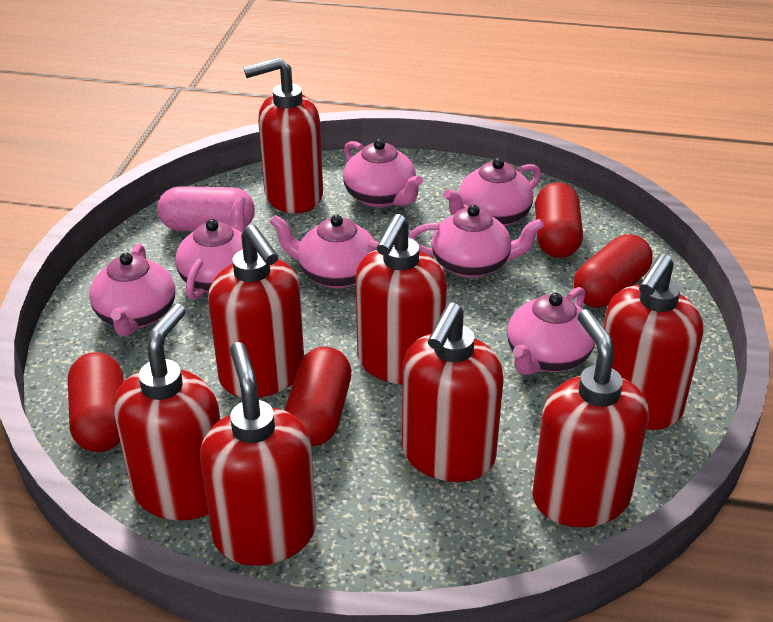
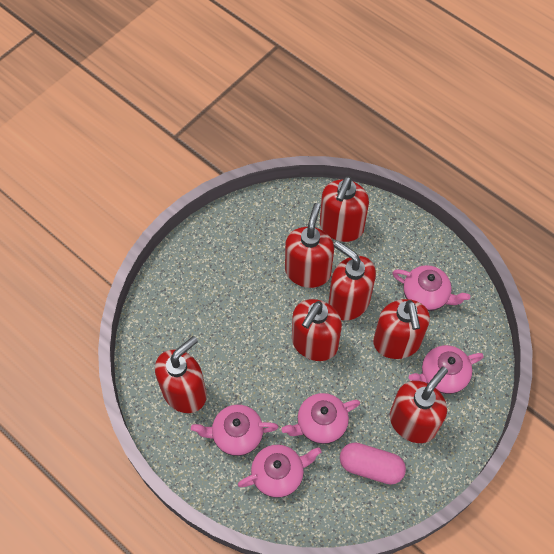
pink teapot: [89,243,175,336] [175,196,245,300] [270,215,379,289] [343,139,423,208] [409,205,544,278] [444,158,541,226] [507,287,595,375] = 7 -> [191,405,278,456] [238,445,321,498] [281,393,360,444] [392,265,470,311] [409,345,484,394] = 5
red capsule: [68,352,124,452] [284,347,351,446] [535,182,583,258] [573,234,653,308] = 4 -> none = 0
red soap dispenser: [113,304,220,520] [200,342,316,565] [208,225,304,398] [243,57,323,214] [356,214,447,384] [402,303,504,482] [532,309,649,527] [603,253,703,430] = 8 -> [155,336,207,413] [285,203,334,288] [292,299,342,361] [320,176,369,242] [329,241,376,321] [373,299,430,359] [390,367,448,443] = 7

